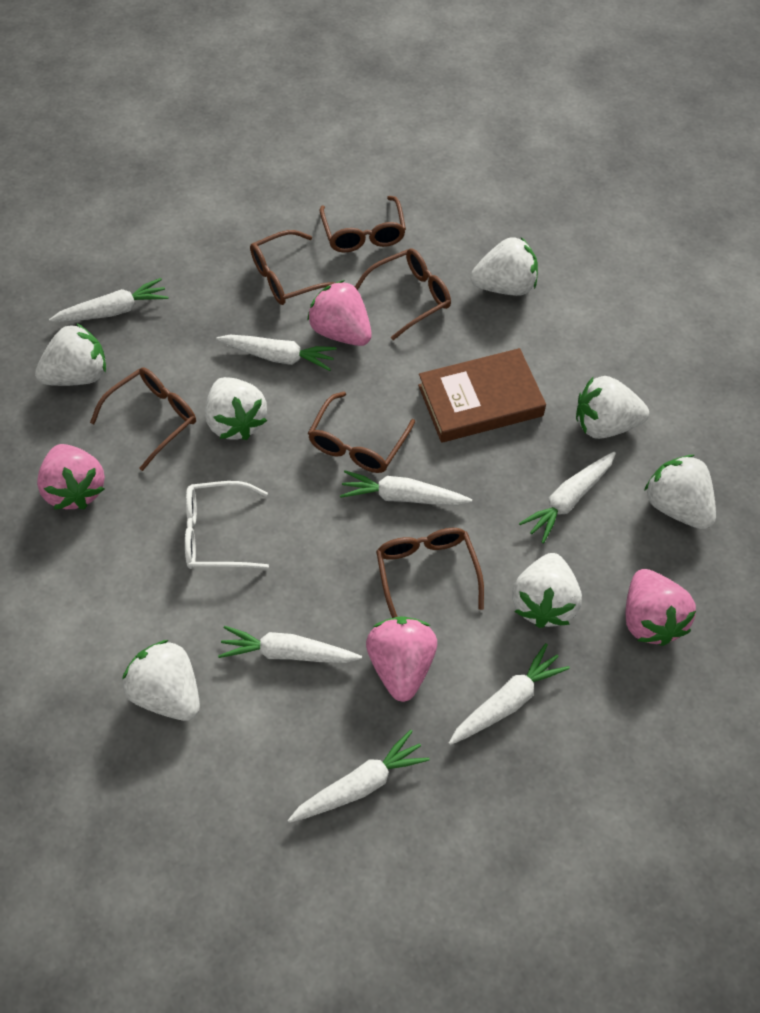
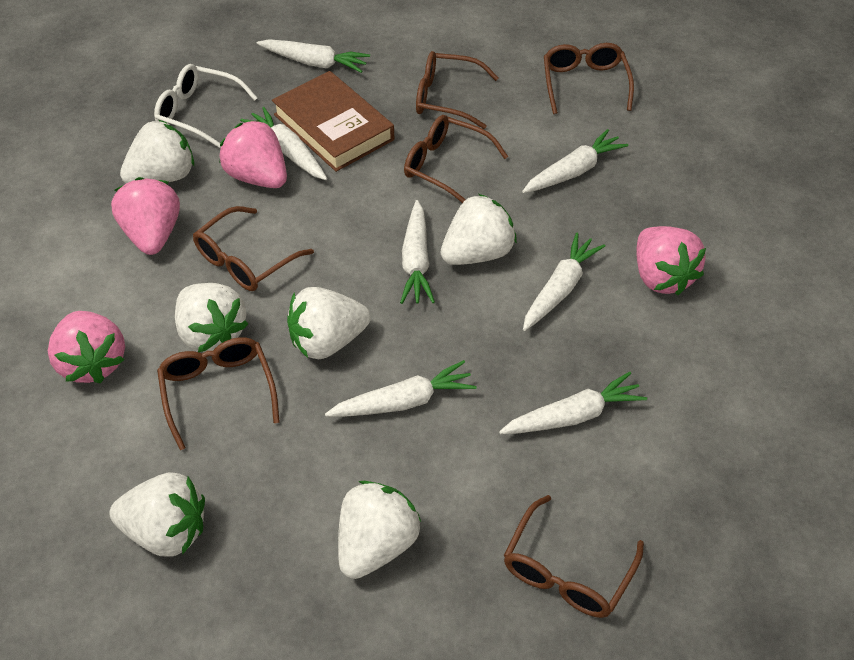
white strawberry: [35,323,106,386] [122,640,200,721] [205,377,267,440] [470,237,538,296] [512,553,582,628] [576,376,649,439] [644,455,716,530] = 7 -> [109,473,205,557] [120,120,194,183] [175,283,248,352] [287,287,371,359] [338,481,421,579] [441,194,517,265] = 6

